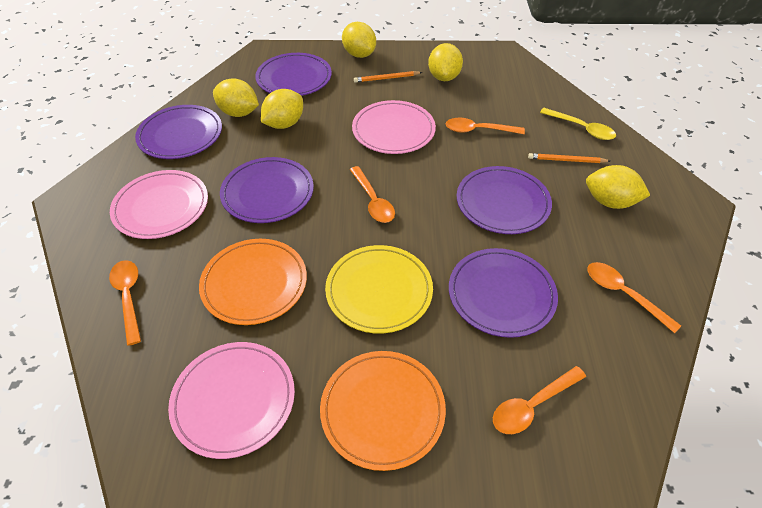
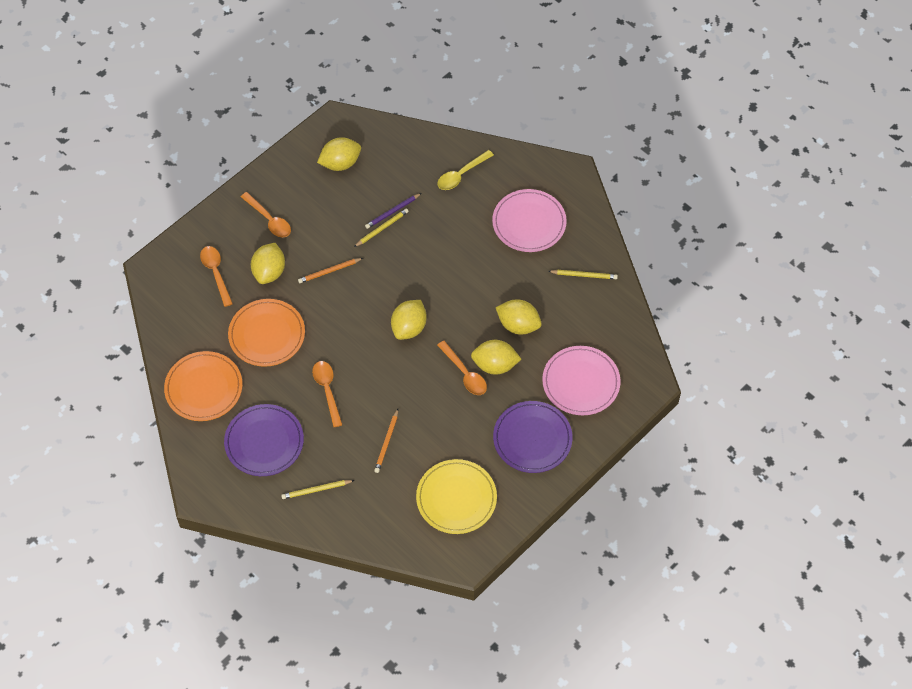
orange spoon: [109,260,141,346] [350,166,395,223] [446,118,525,134] [493,366,586,434] [587,262,681,333] = 5 -> [200,246,233,307] [241,192,291,237] [312,361,342,427] [437,341,487,395] = 4
pink plate: [110,170,208,239] [168,342,295,459] [352,100,436,154] = 3 -> [492,189,567,252] [542,346,621,415] = 2
purple pencil: none = 0 -> [365,193,421,229] = 1
purple plate: [135,105,222,159] [220,157,314,223] [255,53,332,96] [449,248,558,338] [457,166,552,234] = 5 -> [224,404,304,476] [493,401,573,473] = 2
yellow pencil: none = 0 -> [281,480,354,499] [354,208,409,247] [548,270,618,279] = 3

